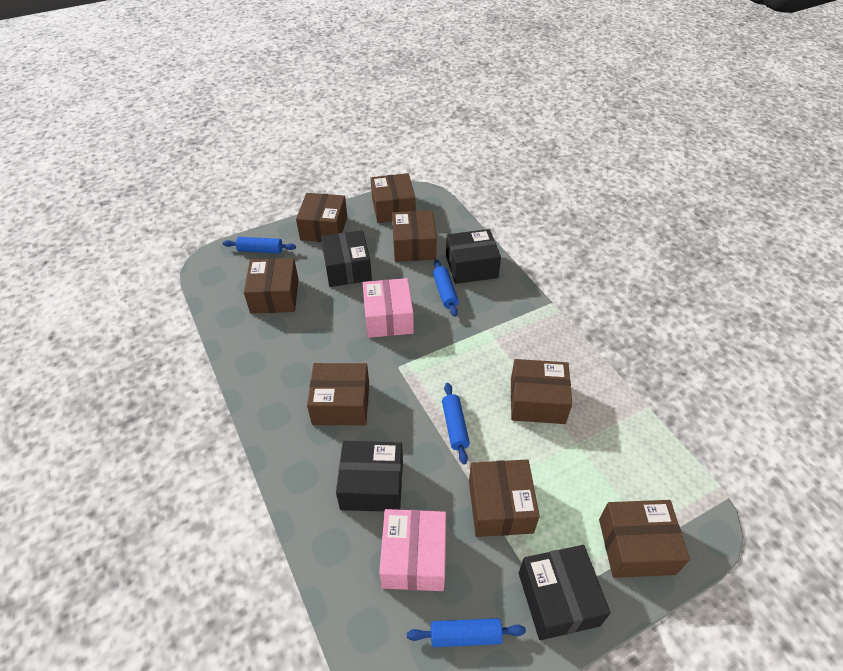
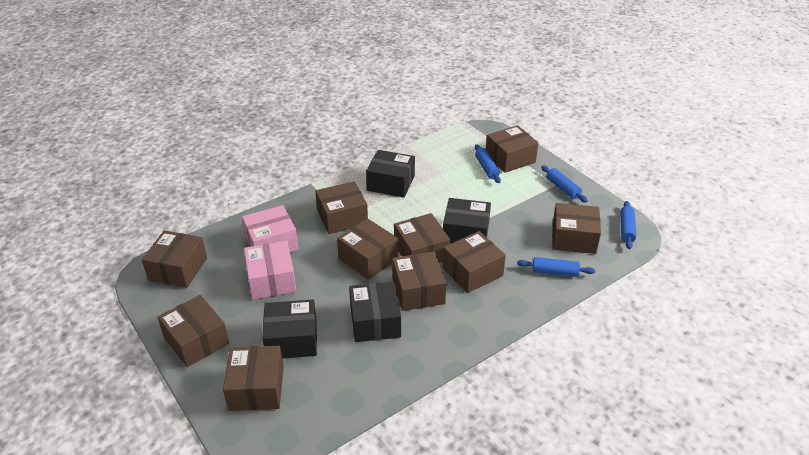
brown box: [244,258,299,314] [296,193,347,242] [307,363,369,425] [371,173,416,223] [392,210,437,262] [469,459,540,537] [511,359,572,424] [599,500,690,578] = 8 -> [142,231,207,288] [158,295,229,367] [223,346,284,411] [315,181,368,234] [337,218,398,280] [392,252,446,311] [394,213,450,263] [442,231,506,293] [486,125,538,173] [552,203,601,254] = 10

